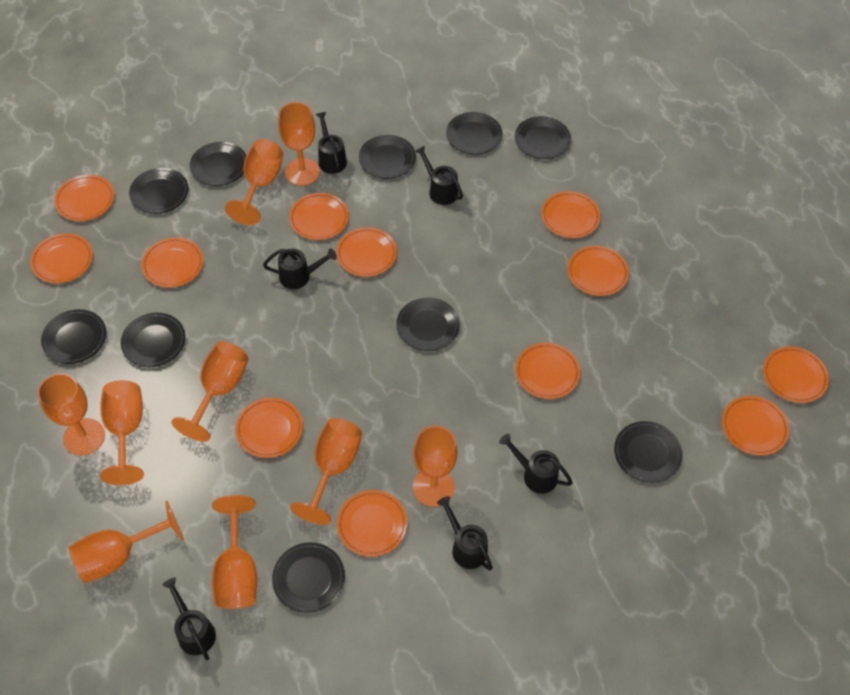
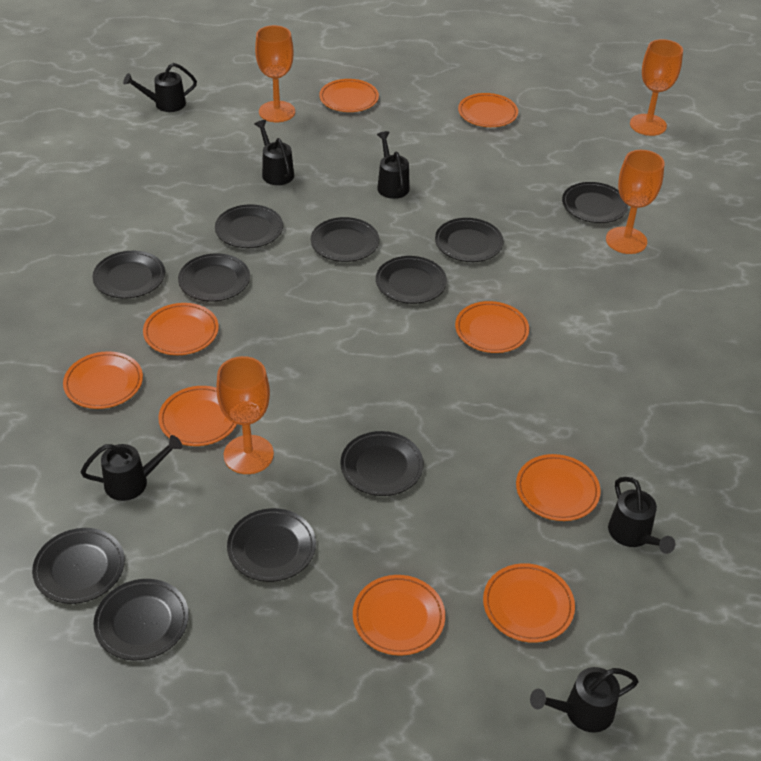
black plate: [41,309,106,364] [121,313,186,367] [129,168,189,214] [190,142,246,186] [272,542,345,613] [359,135,416,179] [396,298,460,351] [446,112,502,155] [515,116,571,159] [614,421,682,483] = 10 -> [32,528,125,604] [92,251,165,298] [94,579,189,661] [178,254,250,301] [215,205,283,248] [227,508,316,582] [311,217,379,262] [340,431,423,496] [376,256,447,304] [435,218,504,262] [562,182,628,223] = 11
orange goblet: [37,373,105,456] [68,501,184,583] [100,380,144,485] [172,341,248,442] [212,495,257,609] [225,139,283,225] [278,102,320,186] [290,418,362,525] [413,426,458,507] = 9 -> [216,356,274,474] [255,25,295,122] [606,150,665,254] [630,39,683,136] = 4
orange plate: [30,233,93,283] [54,175,114,221] [141,237,203,288] [235,398,303,458] [289,193,349,240] [336,227,397,277] [337,490,407,557] [515,343,580,399] [541,191,601,238] [567,246,629,296] [722,396,789,456] [763,347,829,403] = 12 -> [63,351,143,409] [143,303,219,355] [158,386,237,446] [319,79,379,112] [353,575,445,656] [455,301,529,353] [458,93,518,127] [483,563,575,643] [516,454,601,521] = 9

